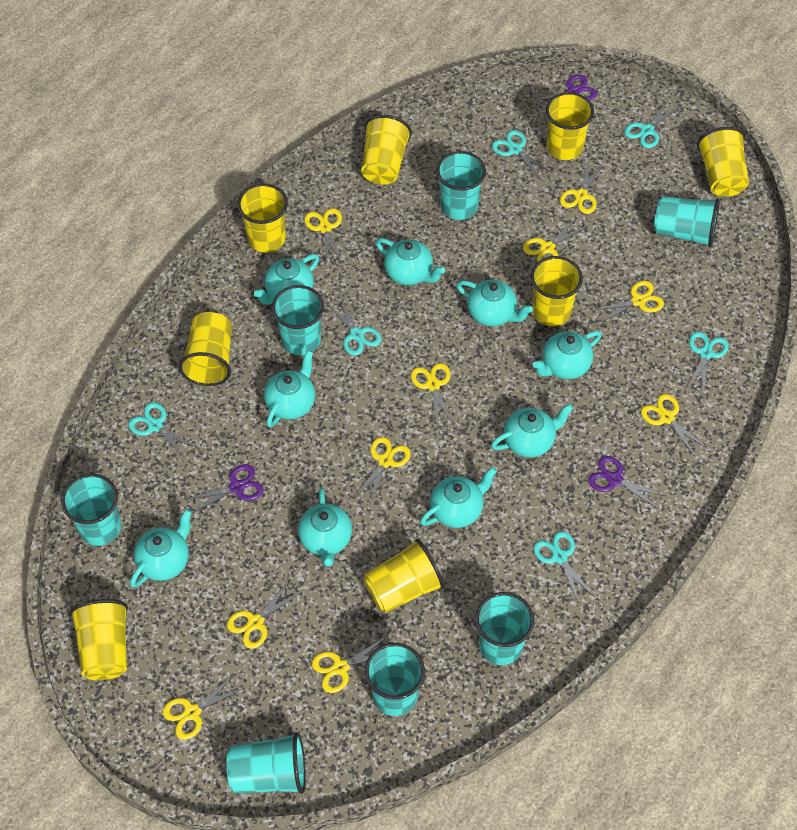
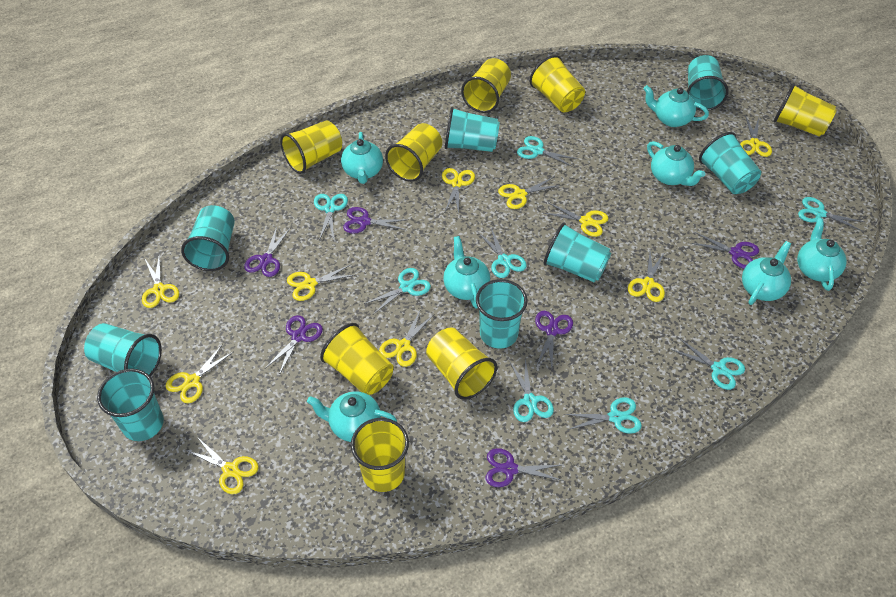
purple scissors: [184,464,263,514] [531,74,597,112] [588,456,666,509] = 3 -> [244,226,290,277] [266,315,323,375] [343,207,409,234] [486,448,564,487] [535,311,573,369] [691,232,759,269] = 6
turquoise cup: [61,474,121,546] [226,732,306,794] [272,285,324,356] [365,643,425,716] [436,151,486,220] [475,592,534,665] [654,196,720,248] = 7 -> [84,323,162,376] [97,369,164,441] [181,205,235,271] [445,107,500,152] [476,279,528,349] [544,222,611,282] [687,55,728,111] [699,132,761,194] = 8
turquoise scissors: [129,402,197,459] [326,296,382,356] [492,130,552,180] [533,531,595,603] [624,101,679,148] [687,332,729,394] = 6 -> [314,194,348,240] [364,268,431,314] [478,228,527,278] [510,358,554,422] [517,136,578,167] [564,397,642,434] [671,338,745,390] [798,197,865,231] = 8
turquoise teapot: [130,509,192,588] [254,254,319,305] [264,350,315,427] [298,488,352,567] [376,238,445,285] [420,467,497,528] [457,280,533,326] [491,404,573,458] [532,331,602,379] = 9 -> [307,391,397,442] [341,132,383,184] [443,236,490,309] [643,85,709,127] [647,141,705,186] [742,241,791,305] [797,218,847,291] = 7

